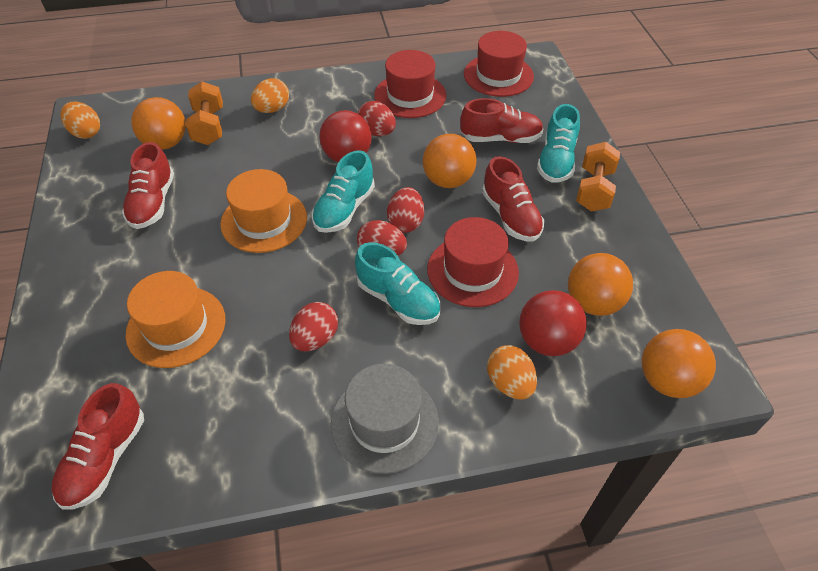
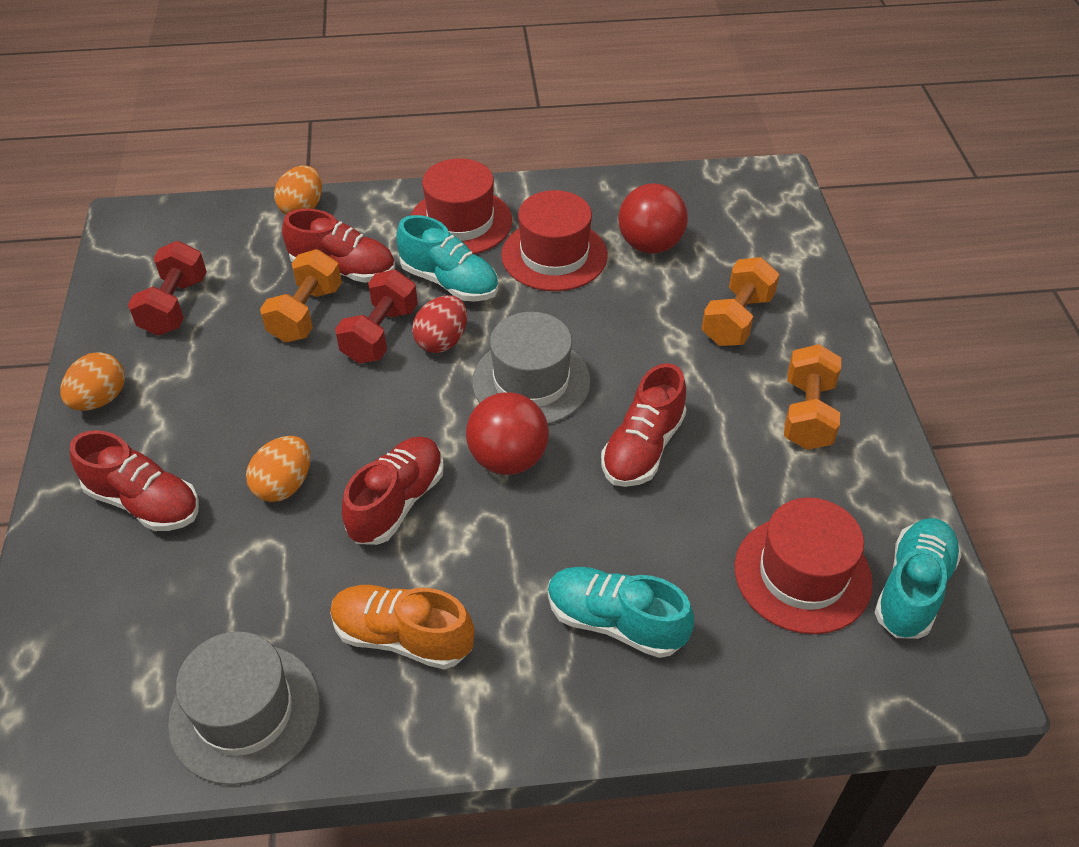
grey hat: [331,364,439,474] = 1 -> [168,631,320,785] [472,312,591,424] = 2
orange ball: [131,97,186,150] [423,134,476,188] [568,253,633,316] [642,329,716,398] = 4 -> none = 0
orange dumbbell: [186,81,223,145] [576,142,620,211] = 2 -> [260,249,342,342] [702,257,780,346] [784,344,841,450] = 3
orange hat: [126,271,225,368] [220,169,307,253] = 2 -> none = 0
orange shoe: none = 0 -> [330,585,475,669] = 1
red dumbbell: none = 0 -> [128,241,207,336] [335,270,418,363] = 2
red egg: [289,302,338,351] [357,220,407,256] [358,101,396,136] [387,187,424,233] = 4 -> [412,295,467,353] = 1

